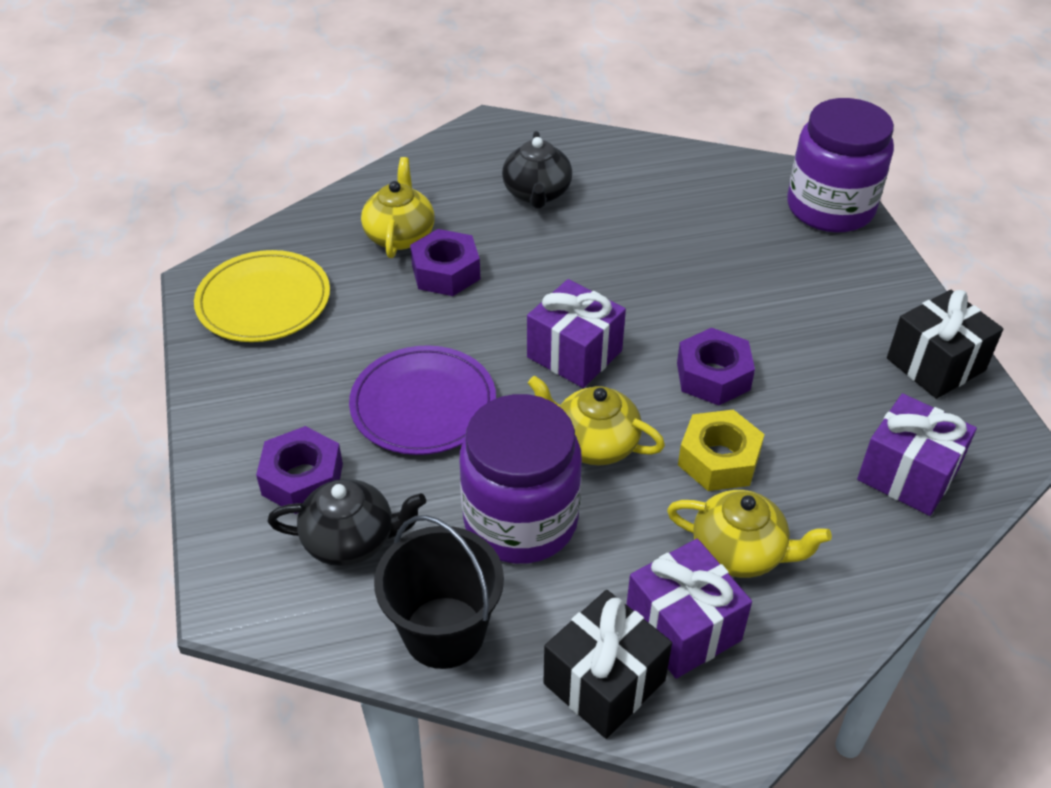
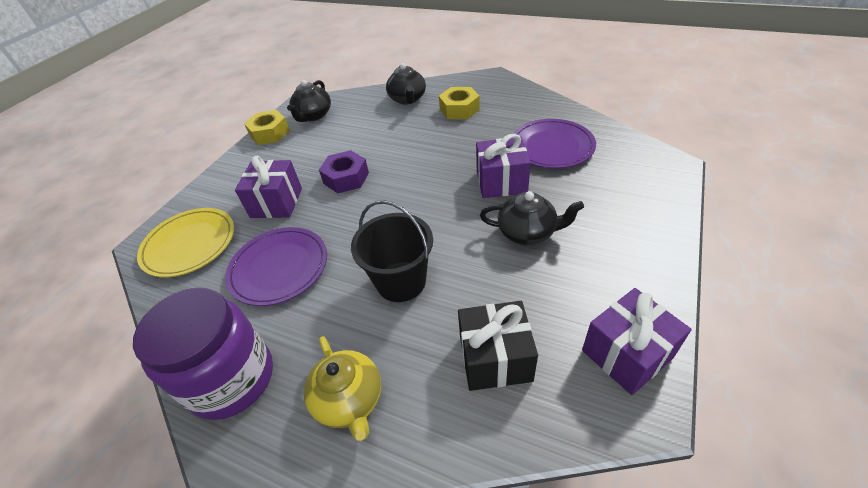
black gift: [543,590,672,739] [887,290,1003,399] = 2 -> [458,301,538,391] = 1
black teapot: [267,479,426,566] [502,131,572,209] = 2 -> [287,80,331,122] [386,63,426,105] [480,191,584,245] = 3
purple jar: [459,394,582,564] [787,98,894,233] = 2 -> [133,288,273,420] = 1
purple nut: [256,426,343,514] [410,229,480,296] [677,328,755,405] = 3 -> [319,150,369,193] = 1
purple plate: [349,345,496,455] = 1 -> [225,227,327,306] [513,119,596,168] = 2
yellow nut: [678,410,765,491] = 1 -> [244,110,290,145] [439,87,480,119] = 2
yellow teapot: [361,157,435,258] [528,376,665,465] [667,490,832,578] = 3 -> [304,336,381,441] = 1

